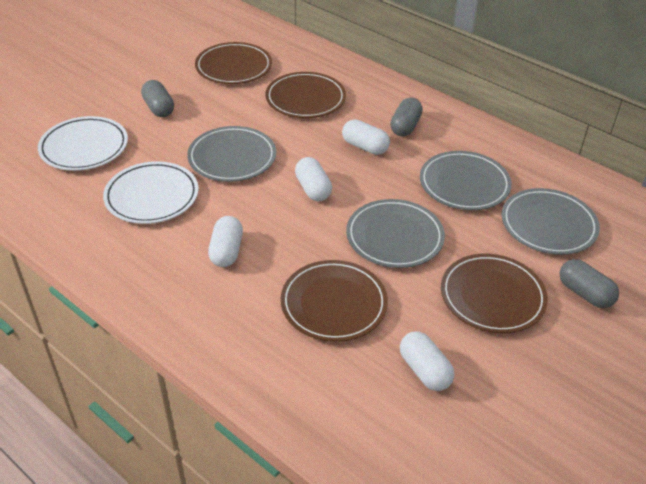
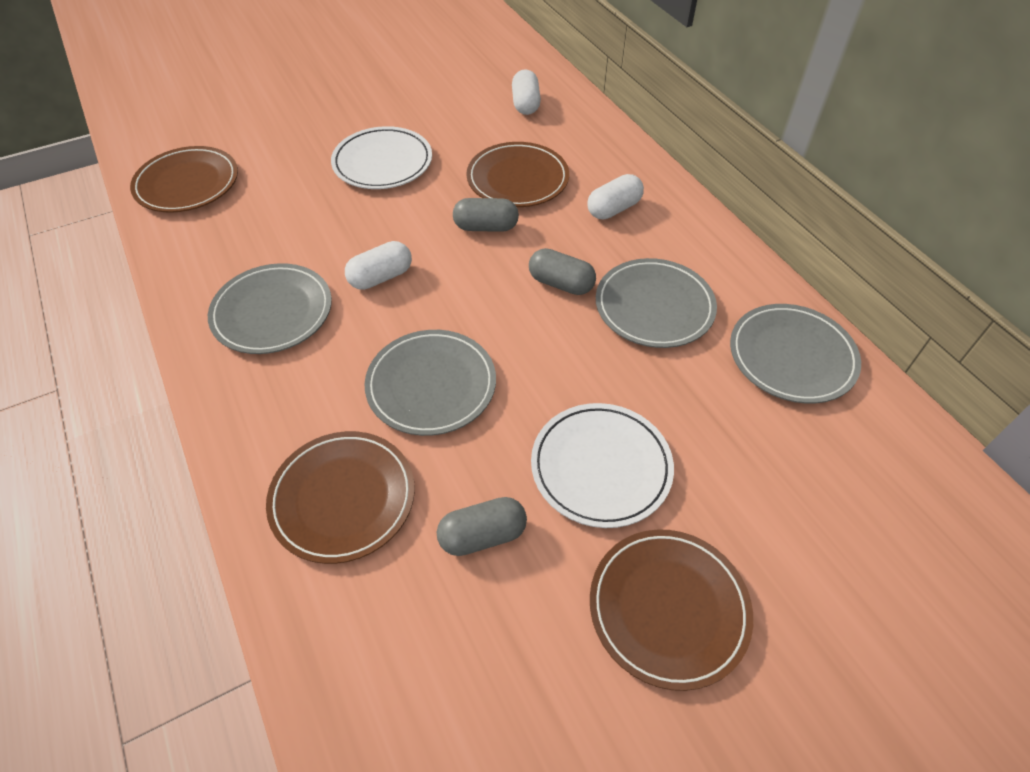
white capsule: [208,216,243,267] [295,157,332,201] [342,119,390,155] [400,331,455,391] = 4 -> [345,241,412,290] [512,69,541,115] [587,174,644,219] = 3

